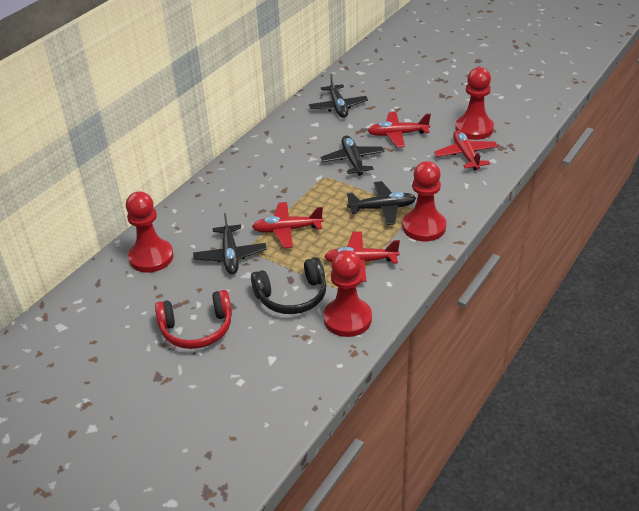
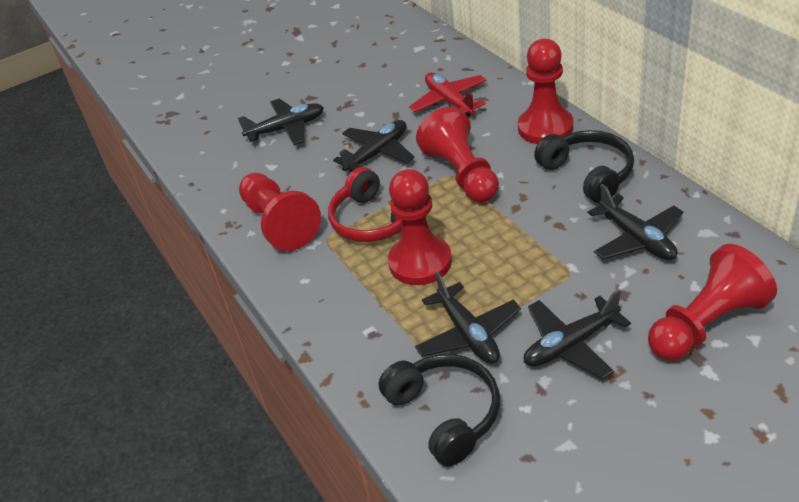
black headphones: [251,257,326,314] = 1 -> [379,354,500,467] [534,130,634,203] = 2
black plane: [193,213,267,274] [309,74,368,118] [320,136,385,176] [347,181,416,225] = 4 -> [238,99,324,145] [333,120,415,172] [415,271,521,364] [524,290,631,379] [588,184,683,260] = 5
red pawn: [126,192,174,273] [323,250,372,337] [403,161,446,241] [455,67,494,140] = 4 -> [239,173,321,251] [388,169,452,285] [416,107,499,202] [518,39,573,144] [648,244,777,360] = 5
red plane: [252,202,324,248] [324,232,400,282] [367,112,431,148] [434,130,498,170] = 4 -> [409,72,486,117] = 1

